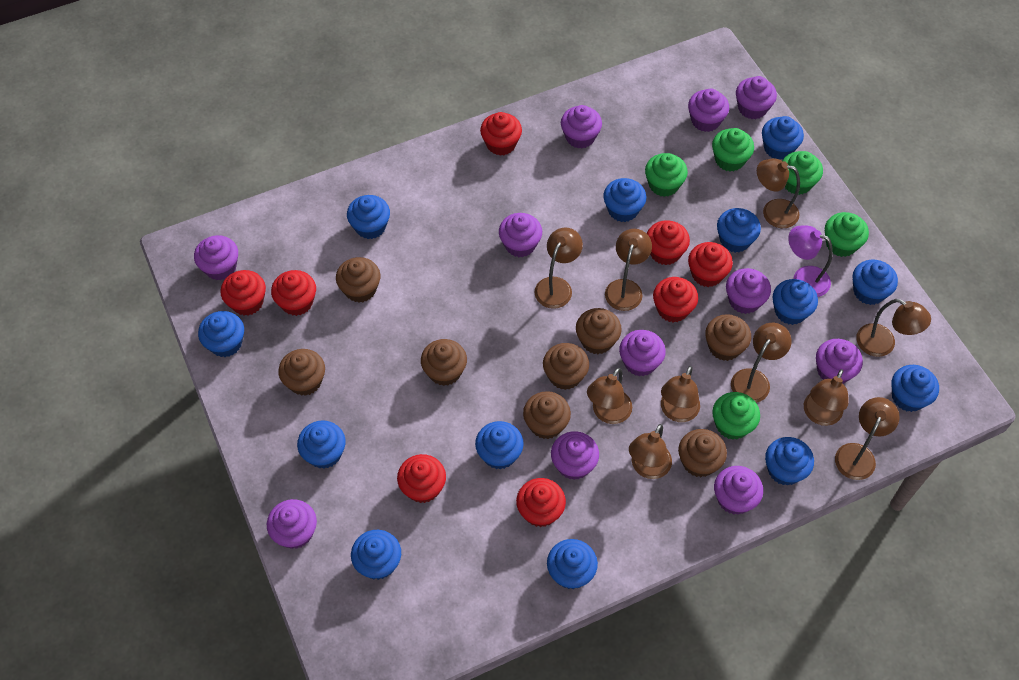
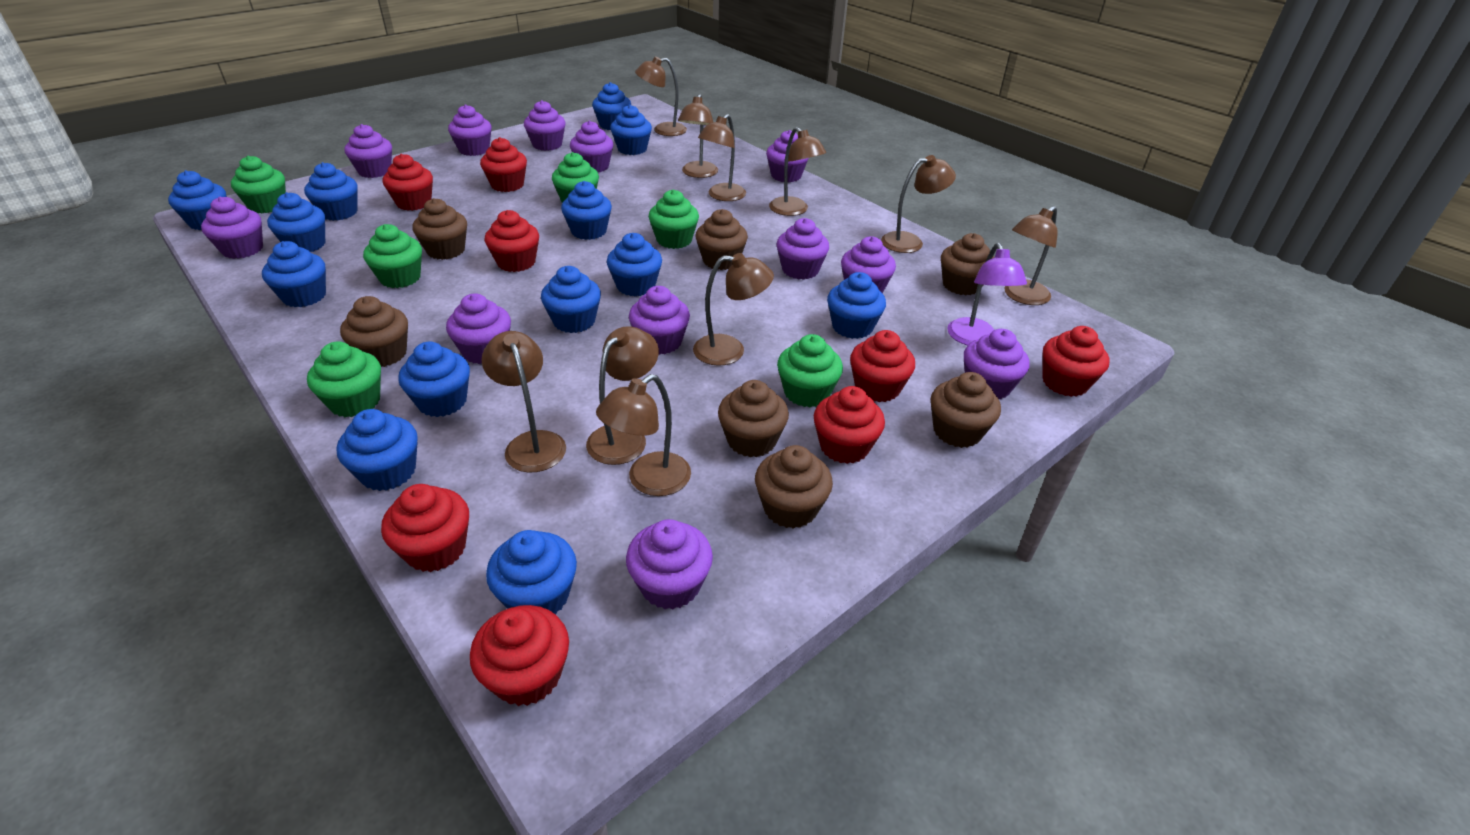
brown cupcake: [278,349,325,396] [336,257,380,302] [421,339,467,386] [523,391,571,439] [543,343,589,390] [576,308,622,354] [678,429,727,477] [705,314,751,361] = 8 -> [340,296,408,367] [412,198,467,260] [696,209,748,270] [718,380,789,457] [755,445,833,529] [931,372,1001,448] [941,233,994,295] = 7
green cupcake: [645,153,688,197] [712,128,754,172] [712,392,760,440] [782,151,823,195] [825,212,869,257] = 5 -> [231,155,286,213] [307,341,381,417] [363,224,422,288] [552,152,599,203] [649,190,699,249] [777,334,843,407] = 6
purple cupcake: [194,235,238,280] [267,499,317,549] [499,213,542,257] [551,431,599,480] [561,105,602,148] [619,330,666,376] [688,89,729,132] [714,466,763,515] [726,268,771,314] [736,76,777,119] [816,339,863,384] = 11 -> [201,196,263,259] [344,124,392,178] [446,293,511,364] [448,105,492,156] [524,100,566,151] [570,121,613,172] [626,519,713,610] [629,286,690,355] [766,130,809,183] [777,218,829,280] [841,236,896,294] [964,329,1030,399] = 12

